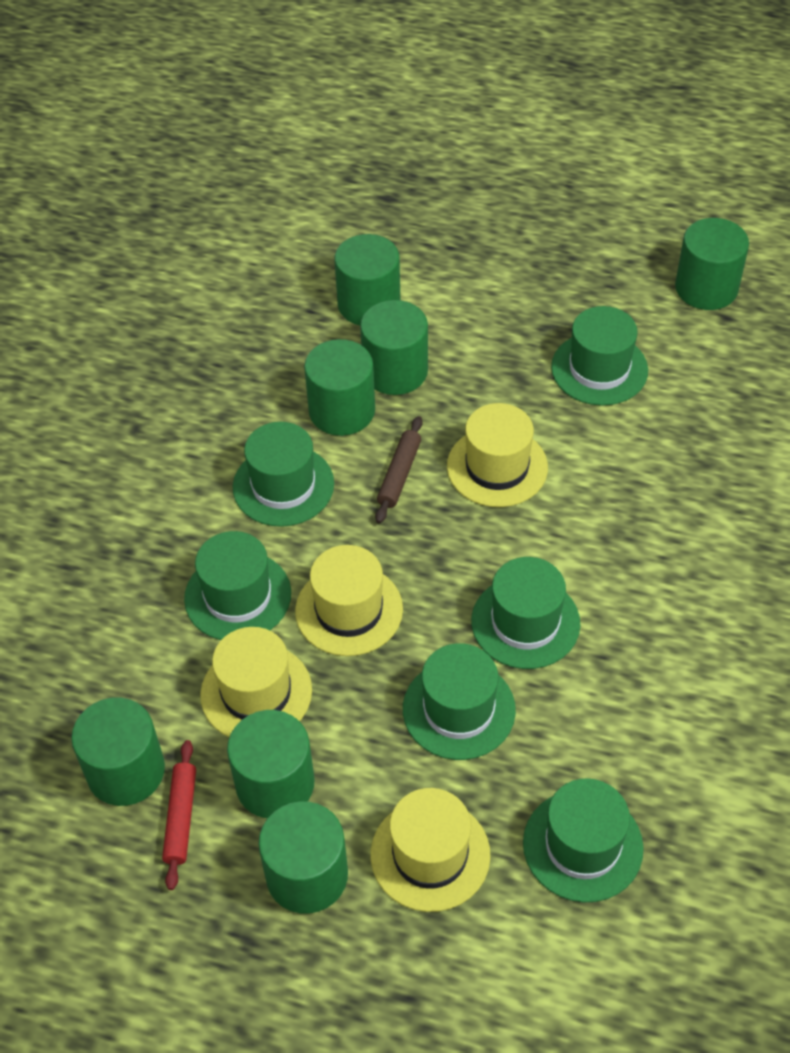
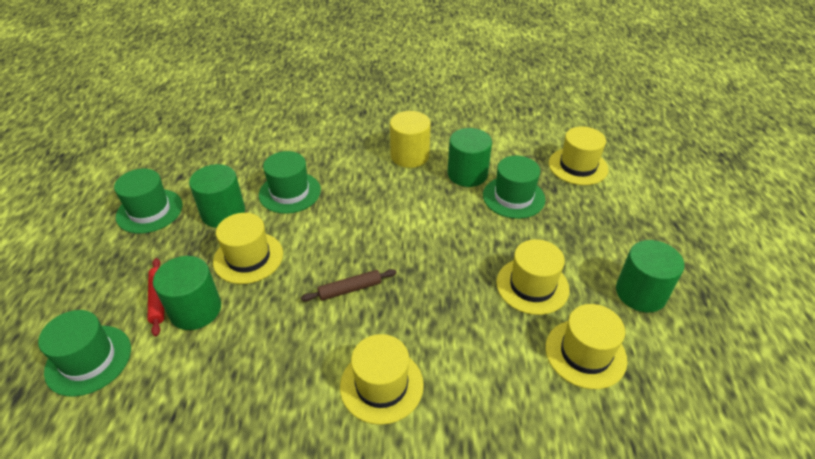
green cylinder: [71,697,165,806] [227,710,315,818] [258,801,348,914] [304,339,375,436] [334,234,401,326] [360,300,428,395] [675,218,749,310] = 7 -> [153,256,221,330] [189,164,245,228] [448,128,492,187] [616,240,684,312] = 4
green hat: [184,531,291,640] [233,422,334,527] [403,643,516,760] [471,557,580,669] [523,778,644,902] [551,306,648,406] = 6 -> [38,310,131,397] [114,169,183,234] [259,151,321,214] [483,156,545,219] = 4
yellow cylinder: none = 0 -> [390,111,431,168] = 1
yellow hat: [200,627,312,737] [295,545,403,656] [371,788,491,912] [447,403,548,507] = 4 -> [213,213,283,284] [340,334,424,425] [496,239,569,315] [545,304,627,389] [549,126,608,185] = 5

